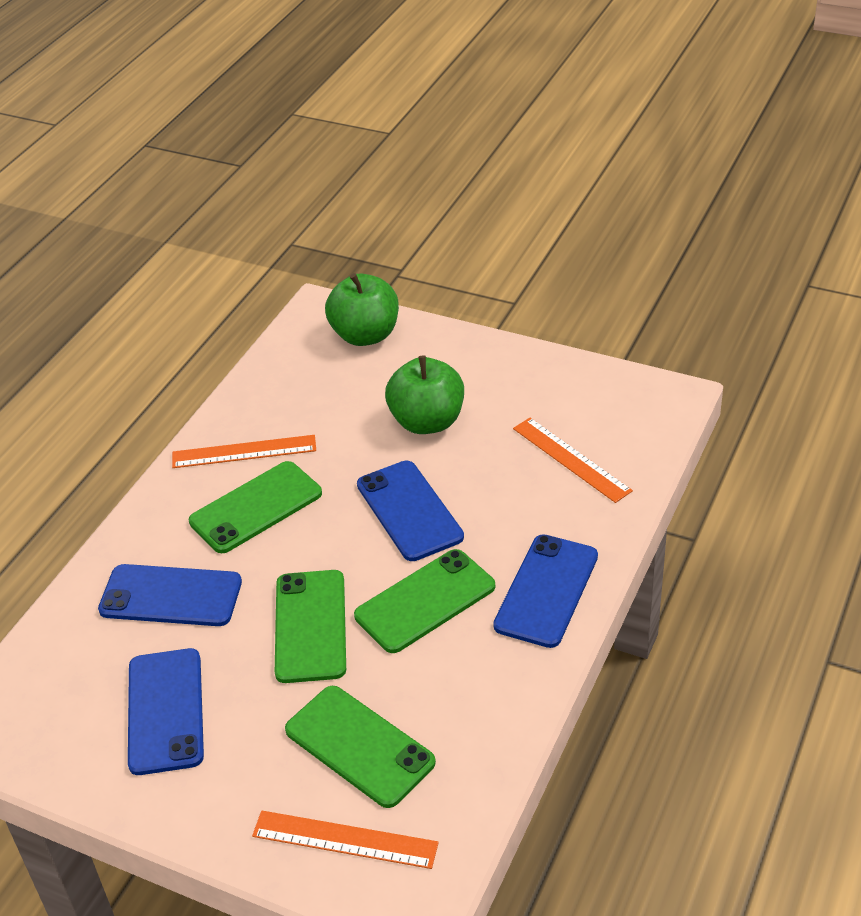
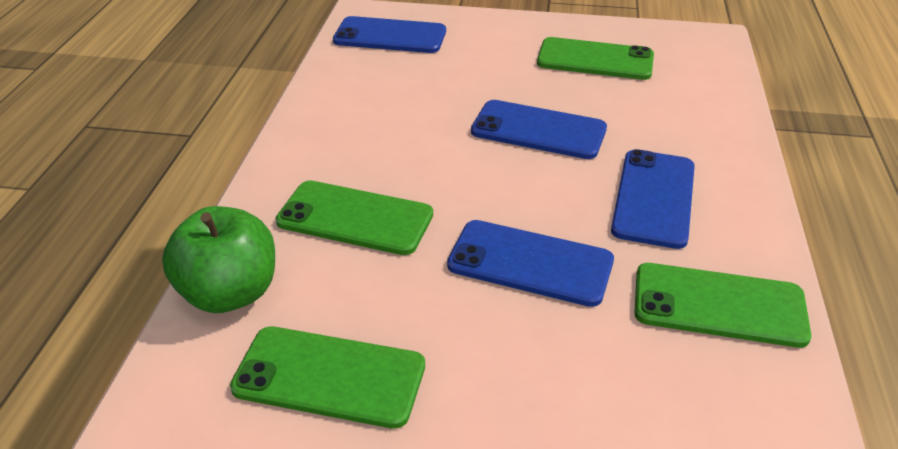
green apple: [325,273,399,346] [385,355,464,434] = 2 -> [162,206,275,313] = 1
orange ruler: [172,435,316,468] [252,811,439,869] [513,418,633,503] = 3 -> none = 0

